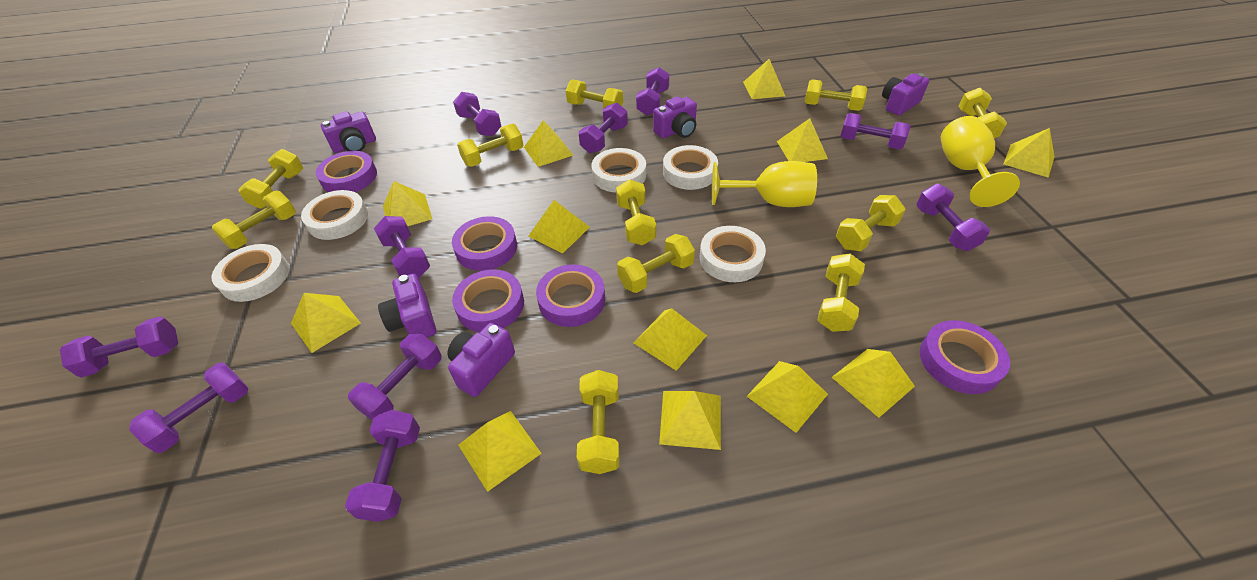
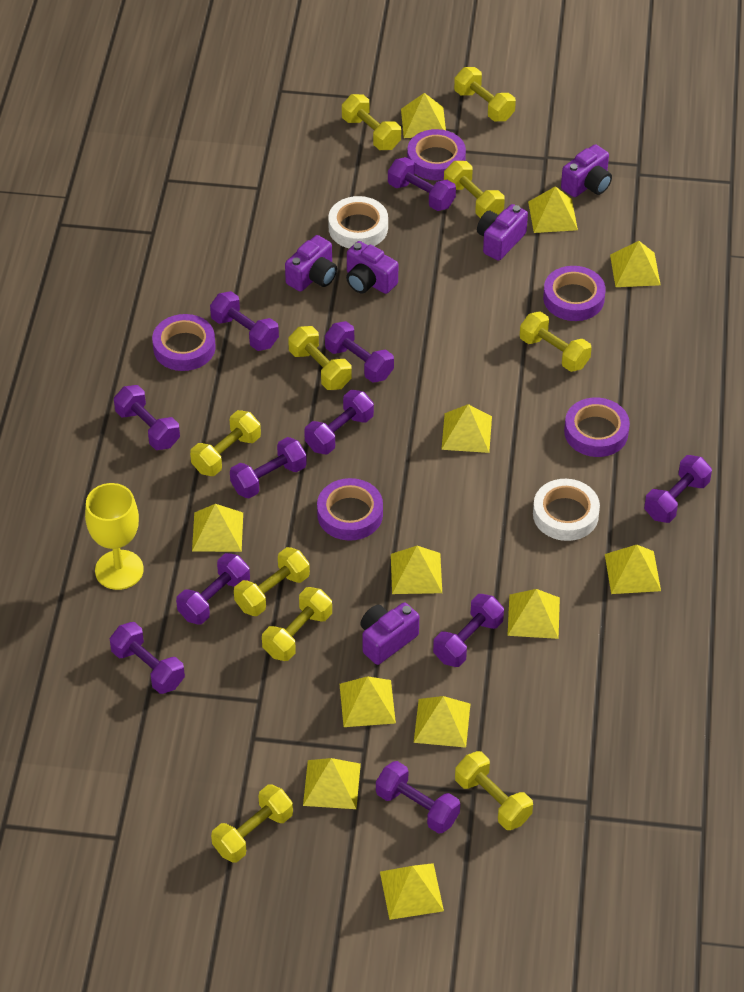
purple dumbbell: [60,317,178,378] [129,363,248,453] [345,410,420,522] [348,333,441,420] [374,216,430,278] [453,92,501,136] [579,103,628,153] [636,67,670,116] [840,113,911,150] [916,184,990,251] = 10 -> [110,622,185,694] [114,385,180,450] [176,553,250,625] [210,291,279,351] [230,437,307,498] [304,390,374,455] [325,321,394,383] [376,761,460,834] [388,157,456,211] [433,594,504,667] [644,455,712,523] = 11
white tape: [212,244,289,302] [301,190,368,240] [591,148,646,193] [663,145,718,190] [700,226,766,282] = 5 -> [328,196,388,249] [533,479,600,541] = 2
yellow dumbbell: [212,191,296,249] [238,149,303,209] [457,124,523,167] [566,80,623,109] [577,370,619,474] [616,179,656,245] [617,234,695,293] [804,79,867,111] [817,254,865,332] [836,195,906,251] [959,88,1007,138] = 11 -> [190,410,261,476] [211,784,293,863] [234,547,310,616] [262,587,332,661] [288,326,352,390] [342,94,401,150] [444,161,505,218] [454,67,516,122] [455,751,533,830] [520,311,592,372] = 10
yellow goblet: [712,161,817,207] [940,116,1020,207] = 2 -> [85,483,144,590] = 1

